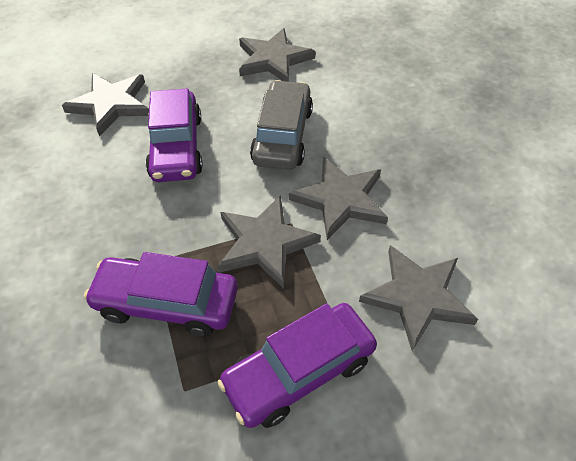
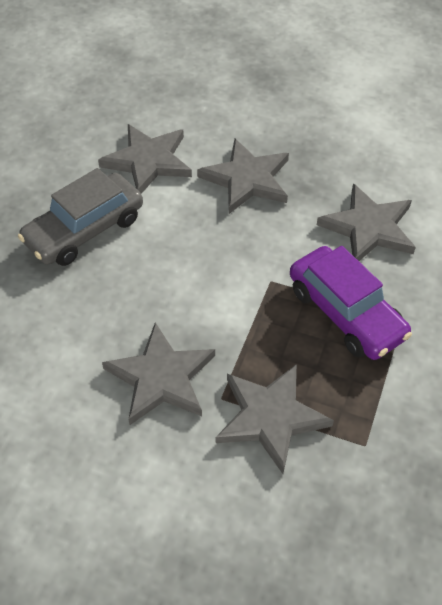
purple car: [84,252,238,337] [145,89,203,182] [217,303,377,428] = 3 -> [290,246,412,360] = 1

